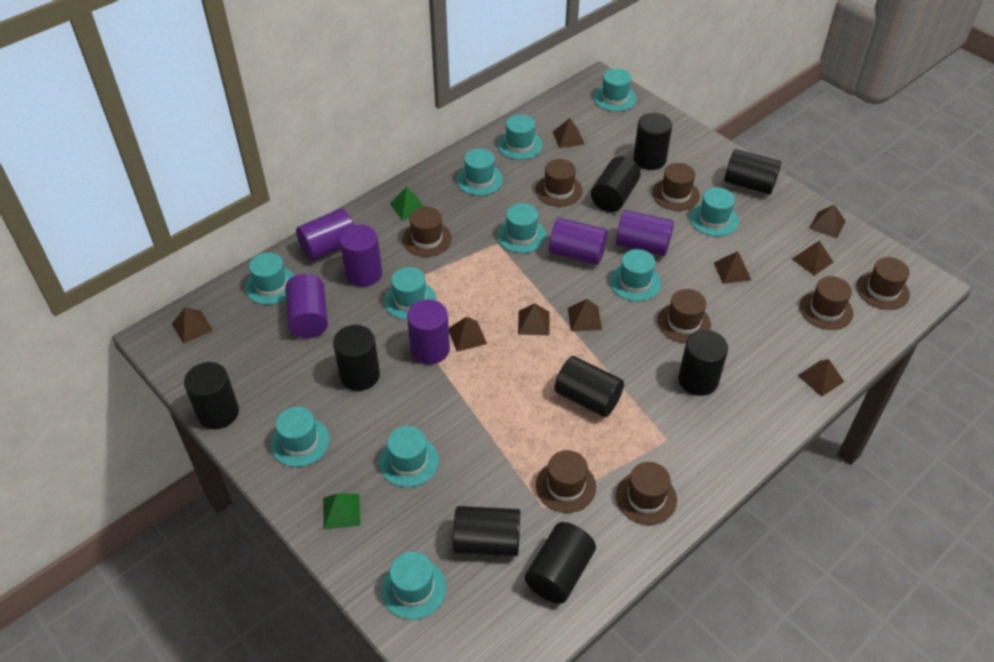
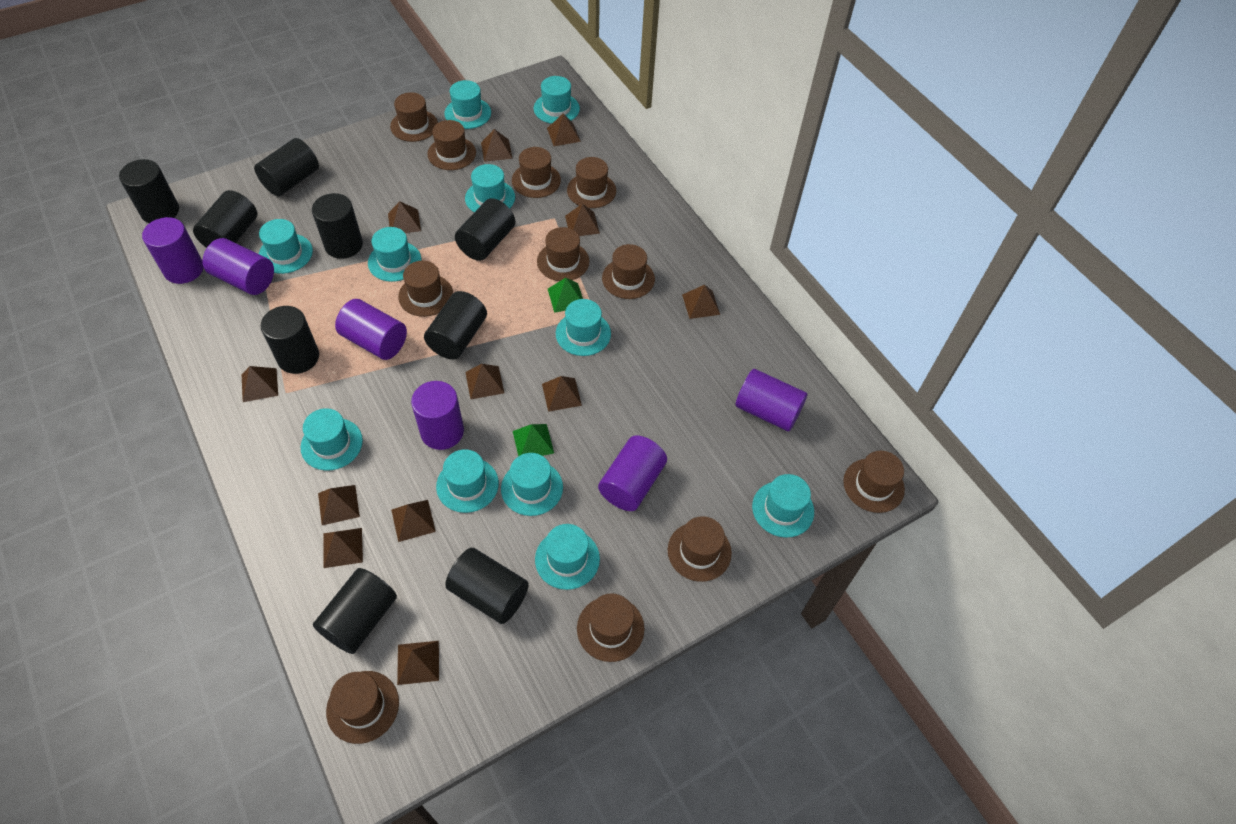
brown hat: [402,207,452,257] [536,159,583,207] [536,450,596,513] [616,462,677,525] [652,163,700,211] [657,289,711,343] [800,276,853,330] [856,257,910,310] = 8 -> [326,671,399,744] [390,92,438,142] [398,261,453,317] [427,120,476,170] [512,147,561,198] [537,227,590,281] [567,157,616,208] [577,593,645,662] [602,244,655,299] [668,516,732,582] [843,451,905,513] = 11
brown pyramid: [172,307,213,344] [449,316,487,352] [518,303,550,335] [553,118,584,148] [568,299,602,331] [714,251,751,284] [792,240,833,276] [797,359,844,397] [809,205,846,239] = 9 -> [242,366,278,402] [318,485,360,525] [323,528,363,568] [388,201,421,233] [391,500,436,542] [397,641,439,685] [465,364,504,399] [481,129,513,162] [542,376,582,412] [547,113,581,146] [565,204,600,236] [682,285,720,319] = 12

